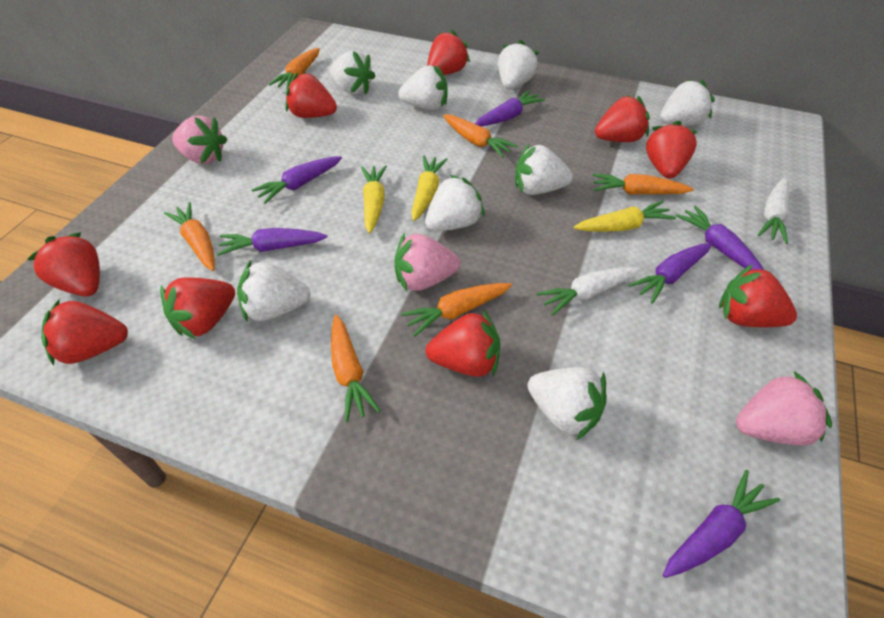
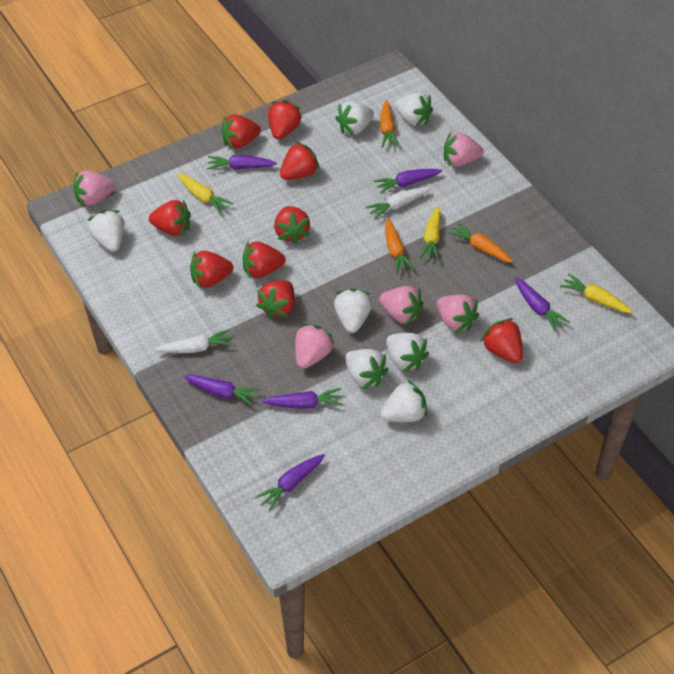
orange carrot: [164,202,215,271] [269,48,320,89] [331,315,380,422] [401,283,512,337] [443,114,518,158] [593,173,694,195] = 6 -> [380,100,400,148] [386,218,415,274] [448,222,513,263] = 3
pink strawberry: [172,116,227,164] [395,232,460,291] [736,371,832,446] = 3 -> [74,170,115,207] [295,324,335,369] [379,286,423,326] [437,295,479,333] [444,132,484,167] = 5
white strawberry: [237,260,311,322] [329,50,375,95] [398,65,448,110] [425,175,485,231] [498,40,539,89] [515,144,573,195] [527,367,607,441] [660,80,715,126] = 8 -> [88,210,124,252] [334,288,372,333] [336,101,374,135] [345,349,389,390] [380,379,427,422] [386,333,429,372] [394,92,433,126] = 7

